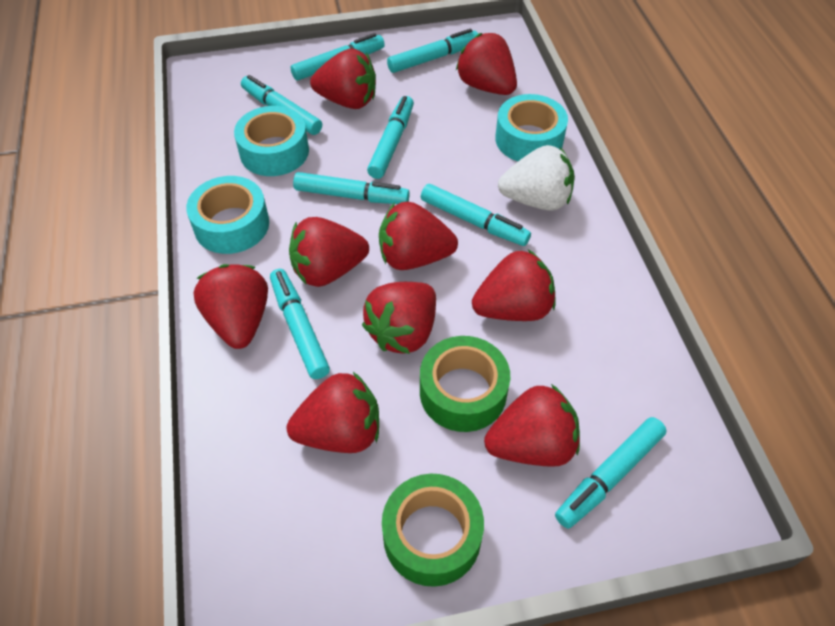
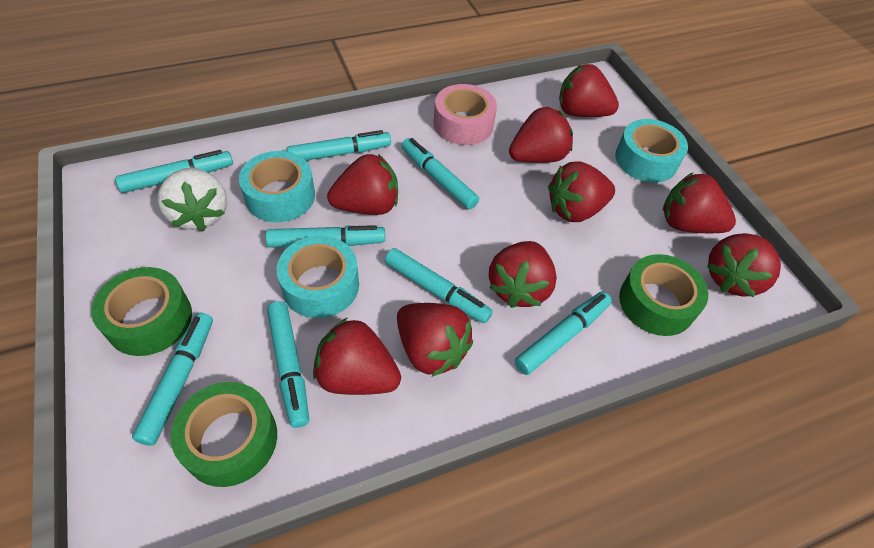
green tape: [382,474,484,587] [420,336,510,432] = 2 -> [91,267,192,356] [171,382,277,487] [619,254,708,336] = 3
pink tape: none = 0 -> [434,84,497,145] = 1

